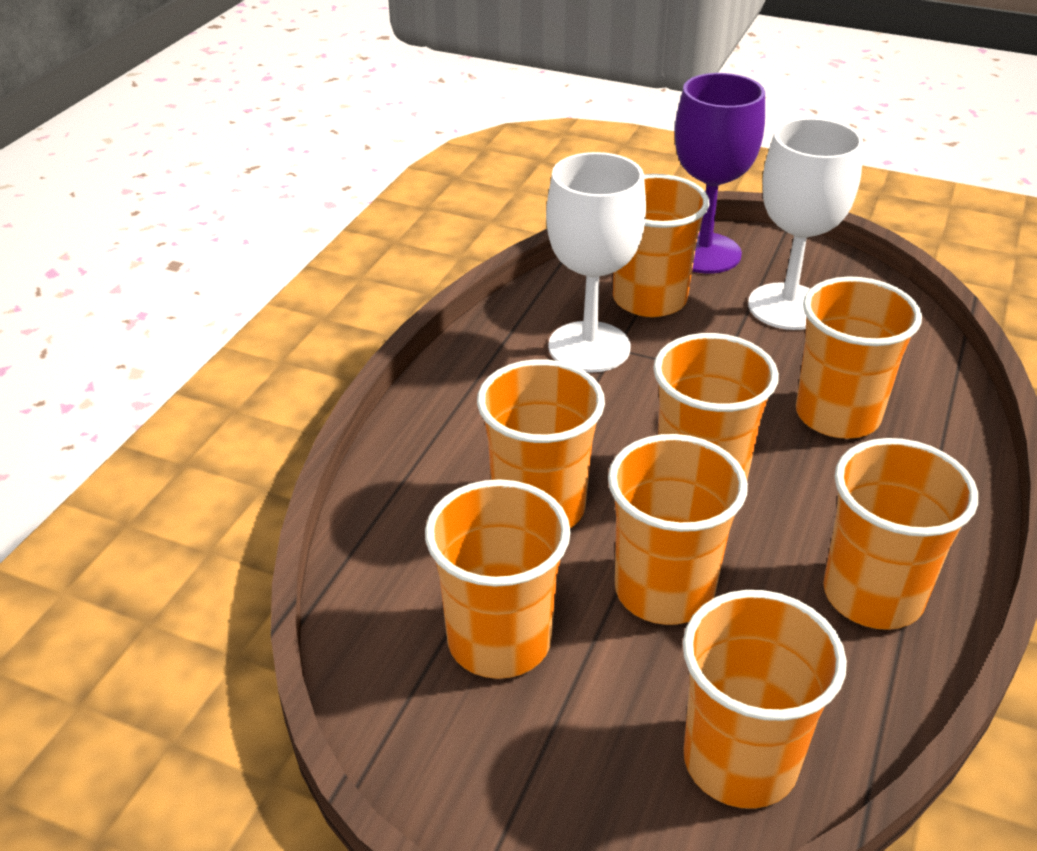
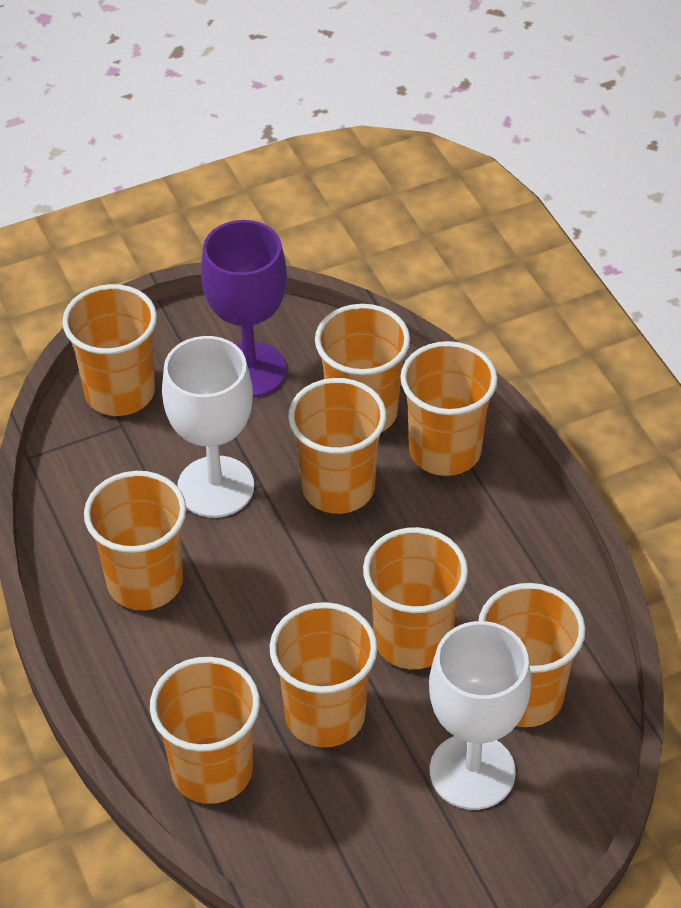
orange cup: [425,479,571,679] [477,359,605,528] [608,434,748,625] [613,174,709,317] [653,333,779,479] [683,590,847,809] [796,276,922,439] [823,438,978,630] = 8 -> [62,284,157,416] [84,471,186,610] [150,657,260,804] [270,602,378,747] [288,378,386,514] [315,304,410,432] [363,527,468,669] [400,341,498,476] [478,583,586,727] = 9

